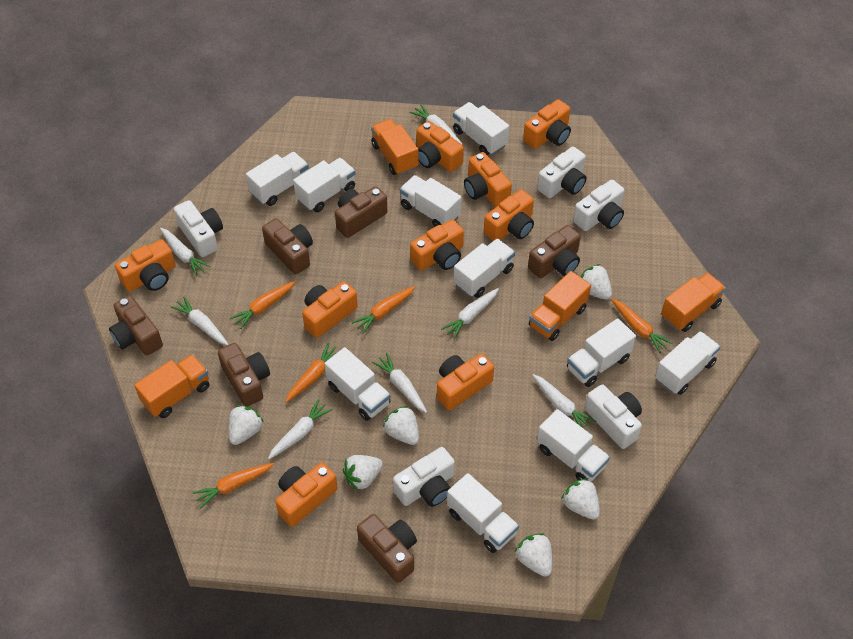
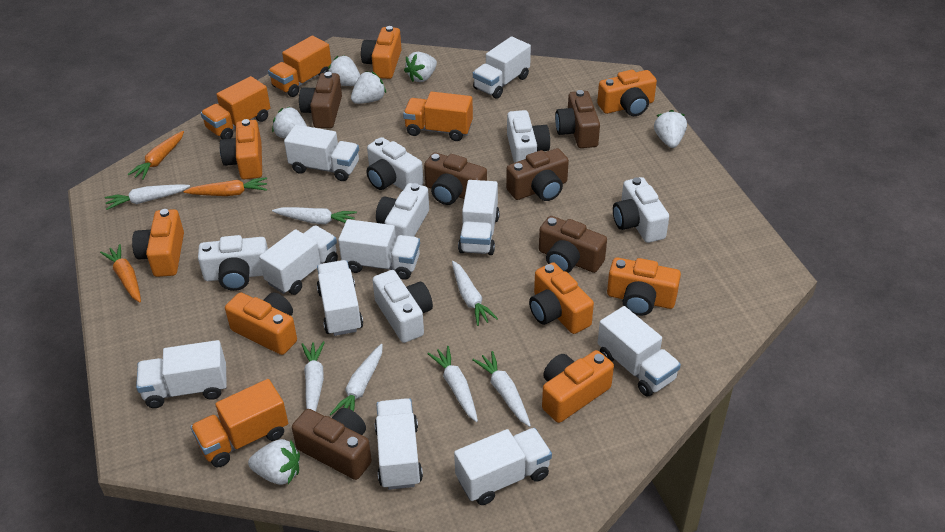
orange camera: [115,239,176,292] [275,462,338,527] [302,281,358,338] [410,219,464,270] [416,121,464,172] [437,353,494,410] [464,152,512,207] [484,189,534,241] [523,99,571,149] = 9 -> [132,209,184,277] [220,119,262,179] [225,292,297,355] [361,26,401,79] [529,262,594,334] [542,350,614,423] [597,70,657,116] [607,258,681,316] = 8
orange carrot: [192,463,274,508] [230,281,295,329] [285,343,336,403] [351,286,415,334] [611,299,673,353] = 5 -> [100,244,141,302] [127,131,184,180] [183,177,267,196] = 3
white camera: [174,200,223,257] [393,447,455,507] [537,147,587,198] [573,180,625,231] [585,384,642,449] = 5 -> [198,235,268,291] [366,137,423,190] [373,270,433,343] [376,183,429,239] [507,110,550,163] [613,177,669,243] = 6

